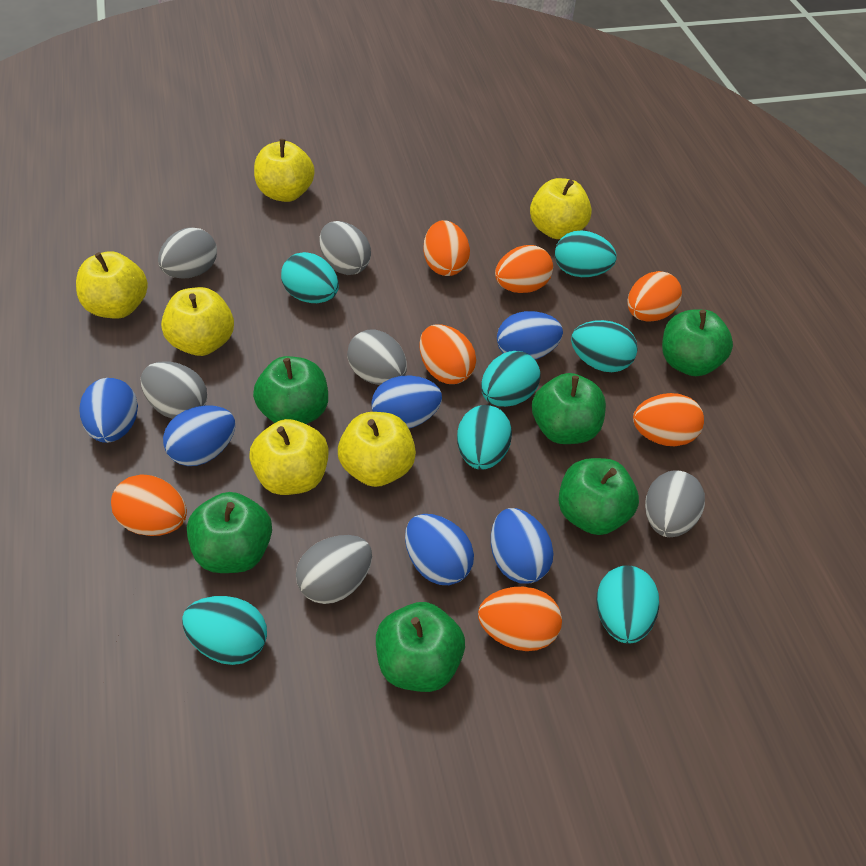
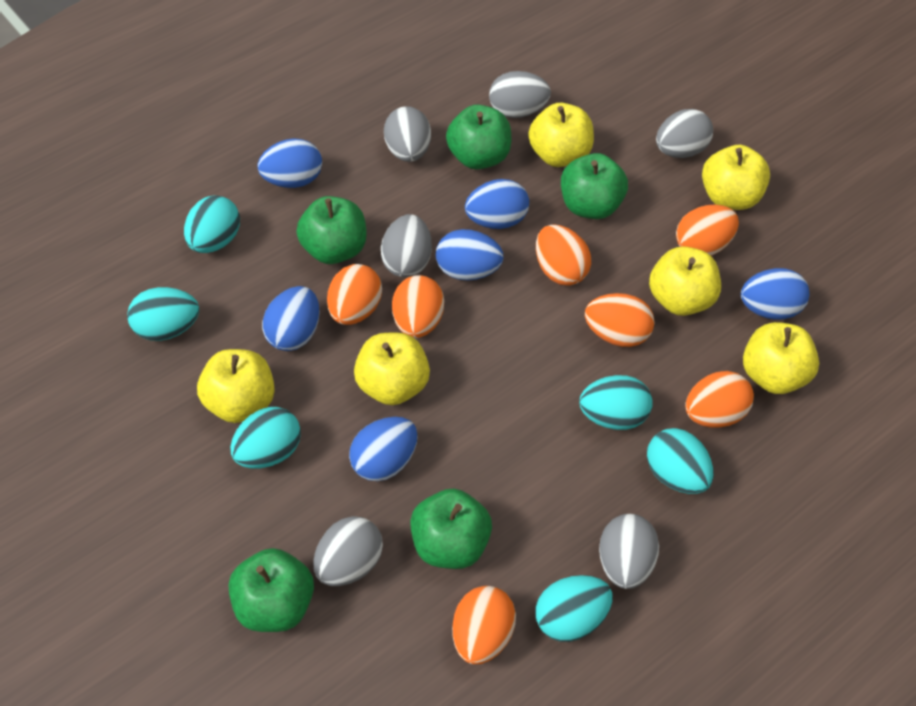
green apple: [187,492,272,573] [253,356,328,424] [376,602,465,692] [532,373,606,444] [558,458,639,535] [662,310,733,376] = 6 -> [229,548,314,632] [296,196,367,264] [410,488,492,569] [446,105,511,169] [561,153,628,219] = 5
turquoise egg: [182,596,267,665] [281,252,339,303] [457,405,512,470] [481,351,541,407] [555,230,617,277] [571,320,638,372] [596,565,659,644] = 7 -> [127,287,199,341] [184,195,240,253] [230,407,301,469] [535,575,613,642] [579,375,653,430] [647,428,714,494] = 6

